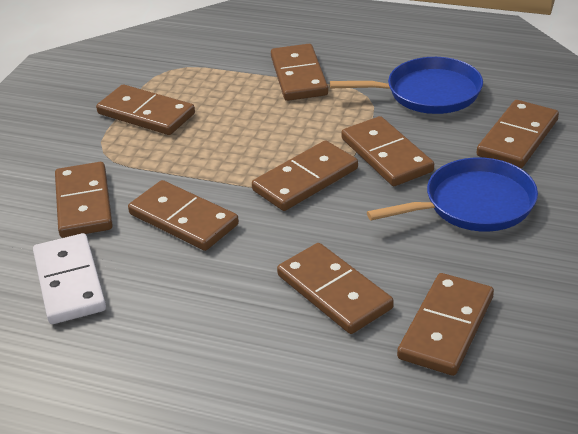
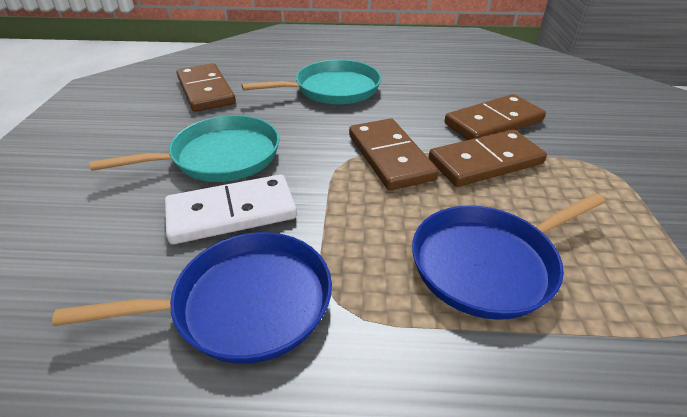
brown domino: [55,162,113,238] [96,84,195,135] [128,180,239,251] [252,140,358,211] [271,44,328,101] [277,243,394,334] [341,116,434,186] [397,273,494,376] [477,100,559,168] = 9 -> [177,63,236,112] [349,118,439,190] [429,129,547,187] [444,94,546,140] = 4
turquoise pan: none = 0 -> [90,115,280,182] [242,60,381,105] = 2

